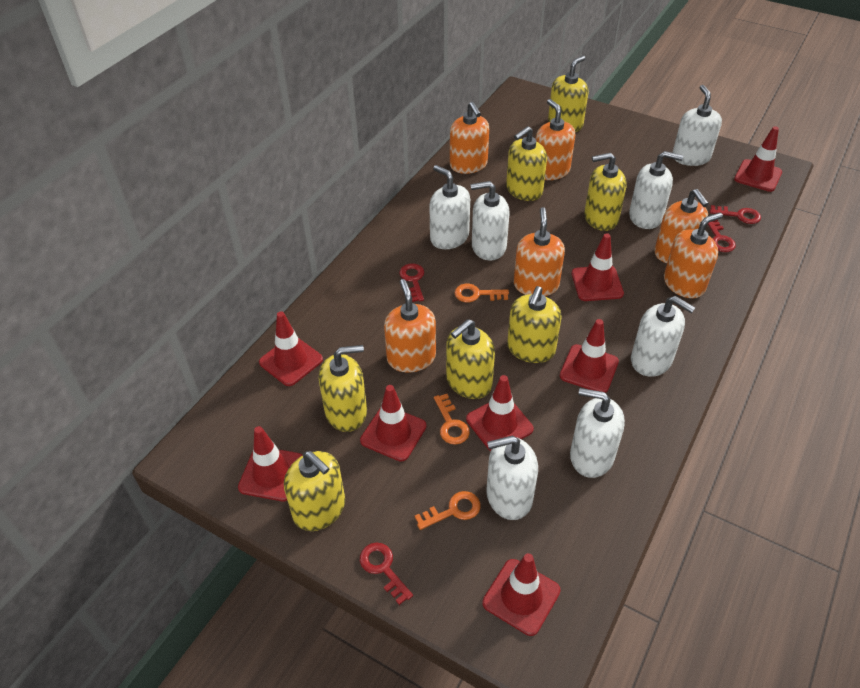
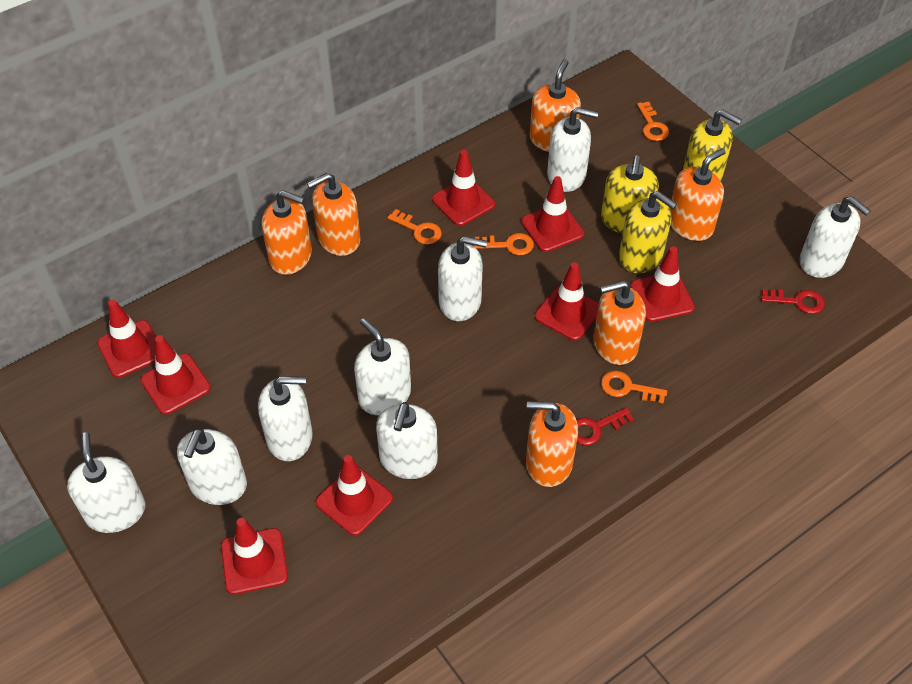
orange key: [415,491,481,530] [434,394,470,445] [455,284,509,302] = 3 -> [388,209,442,244] [473,233,534,255] [601,371,667,403] [637,102,669,141] = 4
red key: [360,543,413,605] [399,263,424,302] [708,220,736,252] [710,205,761,224] = 4 -> [576,407,634,445] [761,289,825,314] = 2
white soap dispenser: [429,165,470,249] [471,181,509,260] [486,436,538,520] [570,388,625,478] [629,151,683,229] [631,296,695,377] [672,85,722,166] = 7 -> [67,432,145,533] [177,428,247,505] [258,376,313,461] [354,318,411,415] [376,402,438,479] [438,236,487,321] [547,107,598,192] [800,196,871,278] = 8
yellow soap dispenser: [284,451,345,531] [319,345,367,432] [446,319,495,399] [506,126,547,201] [507,286,562,363] [548,56,589,132] [584,153,626,231] = 7 -> [601,155,659,233] [619,191,677,273] [683,109,742,181] = 3

